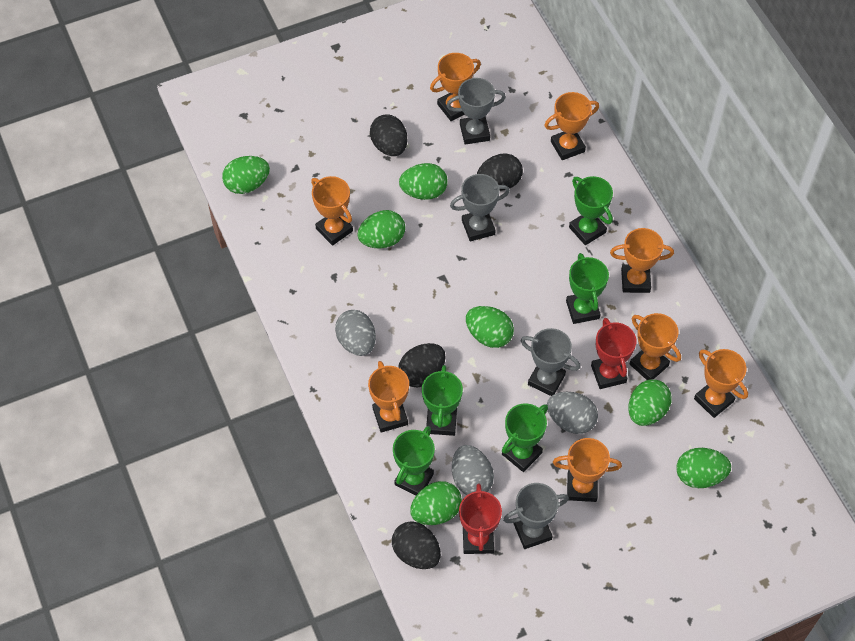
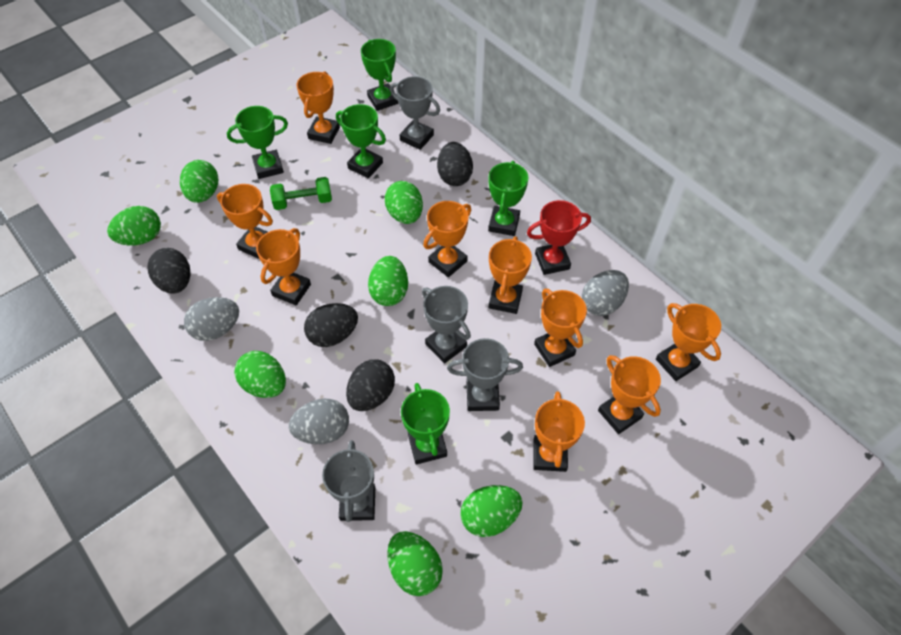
green dumbbell: none = 0 -> [270,177,332,210] = 1
orange trophy: [311,176,353,246] [368,361,409,433] [430,53,481,121] [544,92,599,160] [553,438,622,502] [610,228,674,293] [630,313,681,380] [694,349,748,418] = 8 -> [217,184,273,259] [256,228,311,305] [296,71,340,144] [423,201,471,277] [489,236,532,314] [533,391,585,472] [534,288,587,367] [598,355,661,434] [656,303,721,381] = 9
red trophy: [459,484,502,554] [591,318,636,389] = 2 -> [527,200,591,275] = 1

